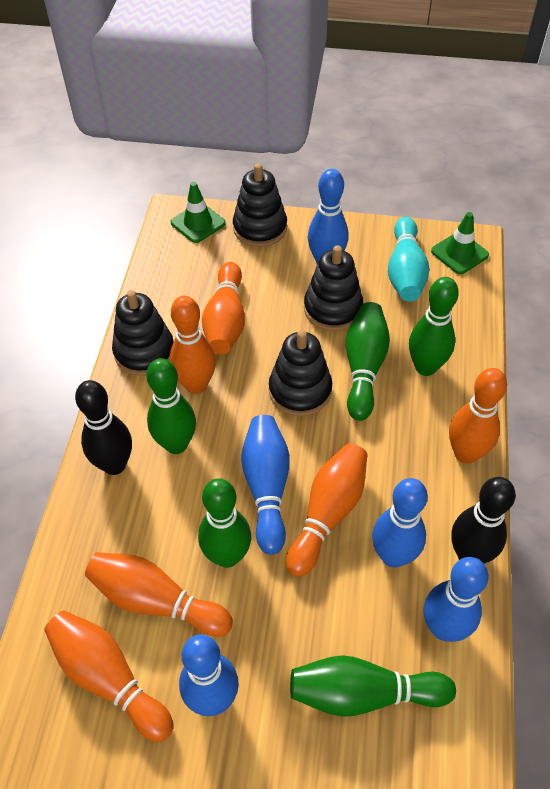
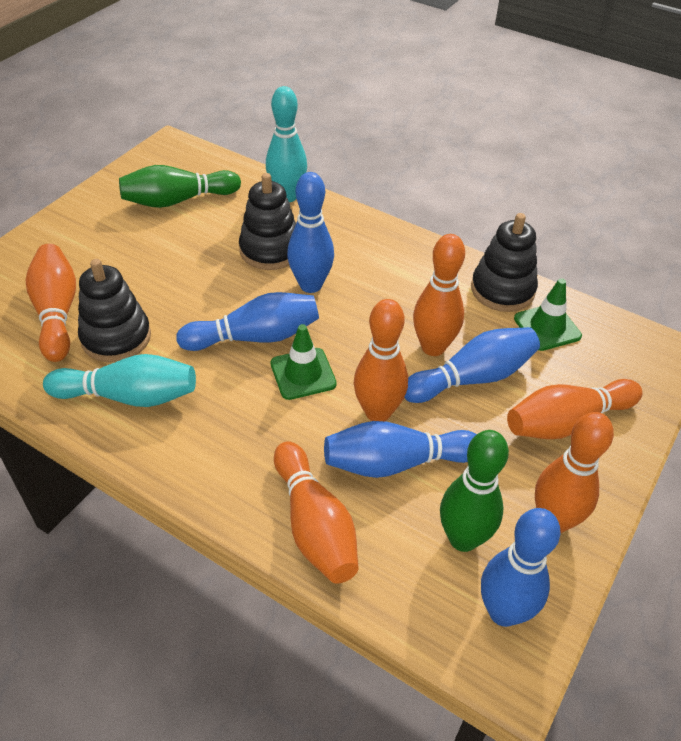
black bowling pin: [75,380,132,475] [452,477,516,564] = 2 -> none = 0
black stacking toy: [112,290,174,376] [233,163,287,247] [269,330,332,416] [304,245,363,331] = 4 -> [78,259,151,362] [239,173,296,270] [471,213,538,312] = 3
green bowling pin: [146,358,196,454] [198,478,251,568] [290,655,456,717] [346,302,390,421] [409,277,459,376] = 5 -> [119,165,241,208] [440,430,509,552] = 2
turquoise bowling pin: [388,217,430,302] = 1 -> [43,354,196,407] [266,86,307,202] = 2

